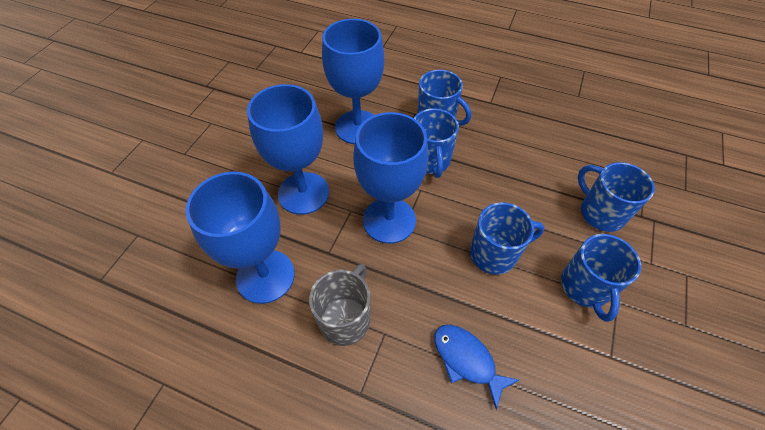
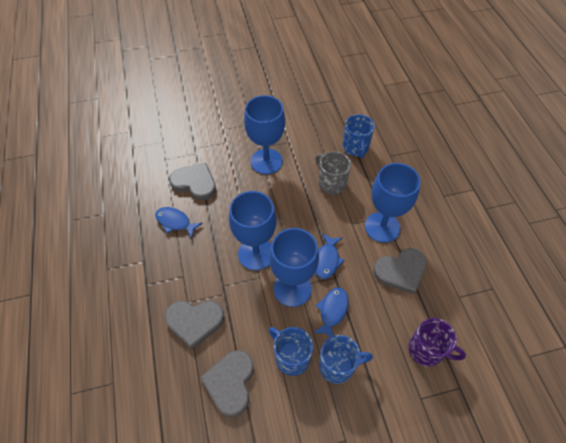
blue fish: [434,325,519,409] = 1 -> [155,207,203,239] [313,288,348,337] [315,233,345,279] = 3
blue mug: [414,109,459,178] [417,70,471,126] [470,202,545,275] [561,234,641,322] [578,162,655,232] = 5 -> [268,327,313,376] [319,335,373,384] [342,114,375,158] = 3
grey heart: none = 0 -> [165,300,224,350] [169,163,216,201] [200,350,254,417] [373,248,427,294] = 4
purple mug: none = 0 -> [409,318,466,367] = 1

